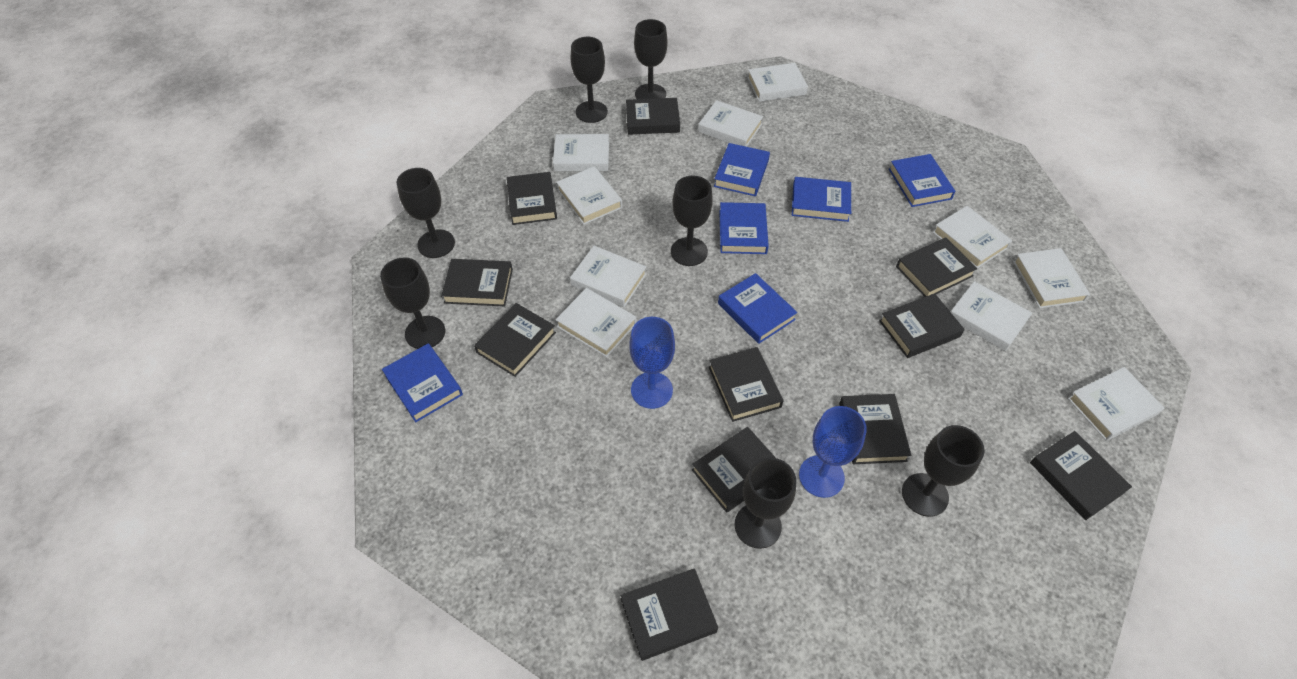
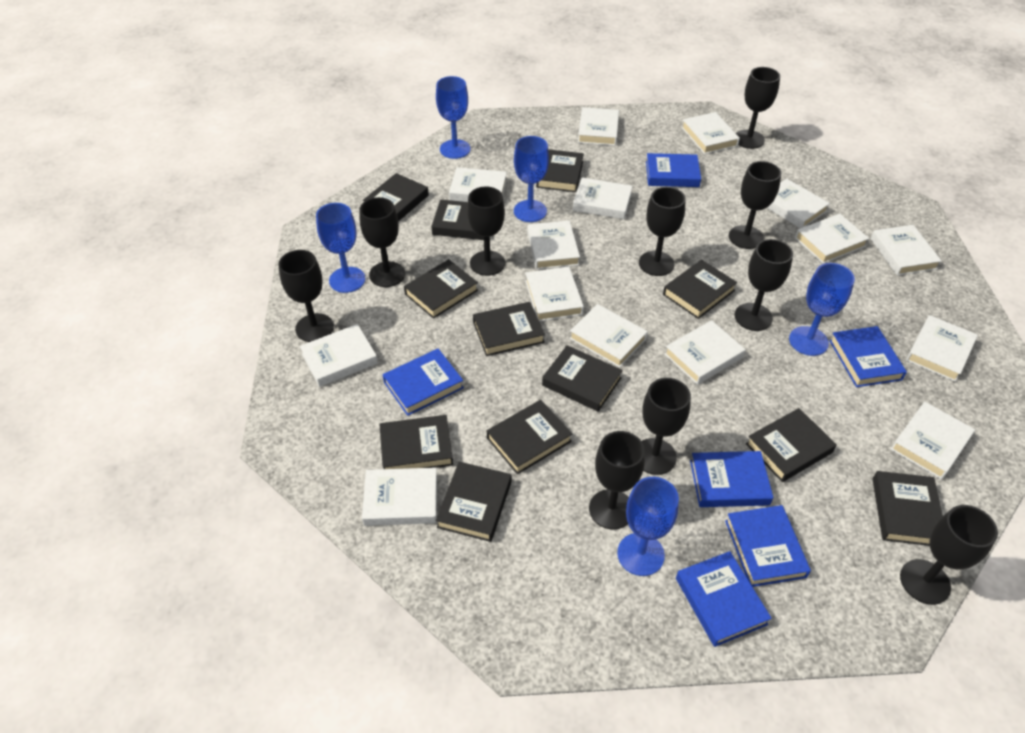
black book: [441,259,513,306] [474,303,556,377] [507,172,557,225] [621,568,718,661] [626,98,680,135] [692,427,776,513] [709,347,783,422] [839,394,911,464] [879,293,965,358] [896,237,978,297] [1030,431,1132,520] = 11 -> [363,173,429,222] [379,415,453,469] [404,259,478,319] [431,200,484,240] [436,462,512,542] [473,302,545,356] [487,400,572,474] [536,149,584,192] [542,345,623,412] [663,260,737,319] [746,408,837,482] [872,471,943,546] = 12
black goblet: [380,257,445,349] [397,168,455,258] [571,37,608,123] [634,19,667,99] [671,176,713,266] [735,458,796,549] [902,425,985,517] = 7 -> [278,250,334,342] [359,197,405,287] [467,186,505,276] [589,431,645,530] [639,187,686,276] [642,378,691,475] [729,161,781,249] [735,239,793,331] [736,67,780,149] [900,505,998,605] = 10
blue goblet: [629,317,675,409] [799,406,867,498] = 2 -> [316,203,365,293] [436,76,471,159] [514,136,549,222] [617,477,679,576] [789,263,855,356] = 5
white book: [553,134,609,171] [556,166,622,225] [556,288,636,357] [570,246,646,307] [698,100,763,147] [747,63,808,102] [933,206,1012,268] [951,281,1032,351] [1013,248,1090,308] [1068,367,1165,441] = 10 -> [300,324,378,387] [362,468,437,526] [449,167,507,202] [525,266,584,321] [527,221,580,270] [569,304,648,368] [573,178,633,219] [578,107,619,146] [664,320,746,385] [681,112,740,154] [767,179,830,228] [795,214,869,264] [870,225,942,276] [891,402,975,479] [906,315,978,382] = 15

